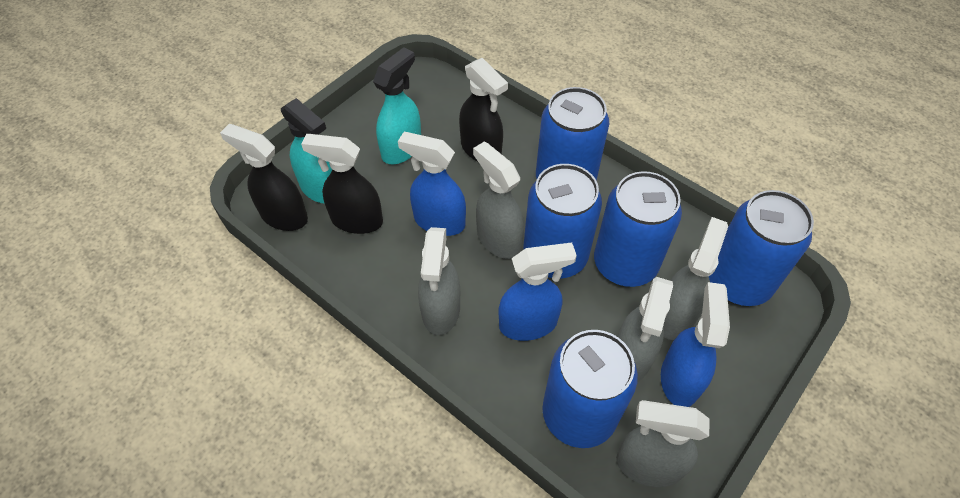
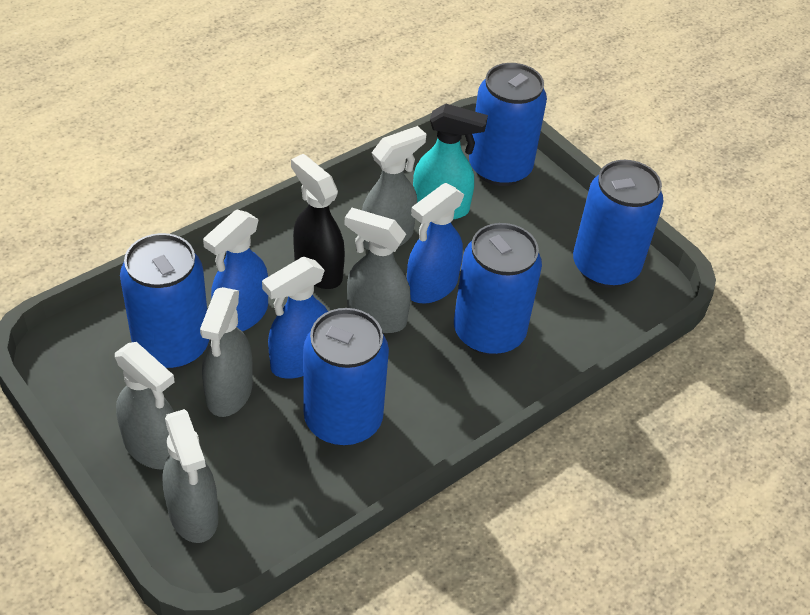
black spray bottle: [220,124,308,231] [301,134,383,234] [459,58,508,162] = 3 -> [291,154,345,289] = 1
turquoise spray bottle: [281,98,332,204] [373,47,421,164] = 2 -> [413,104,488,220] = 1

